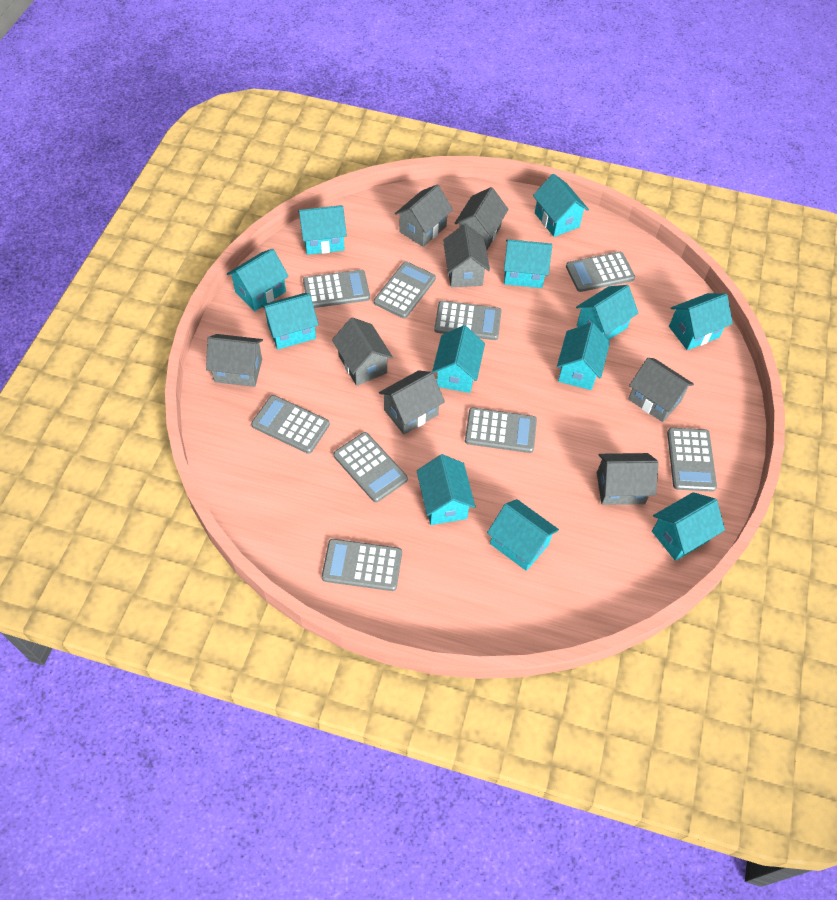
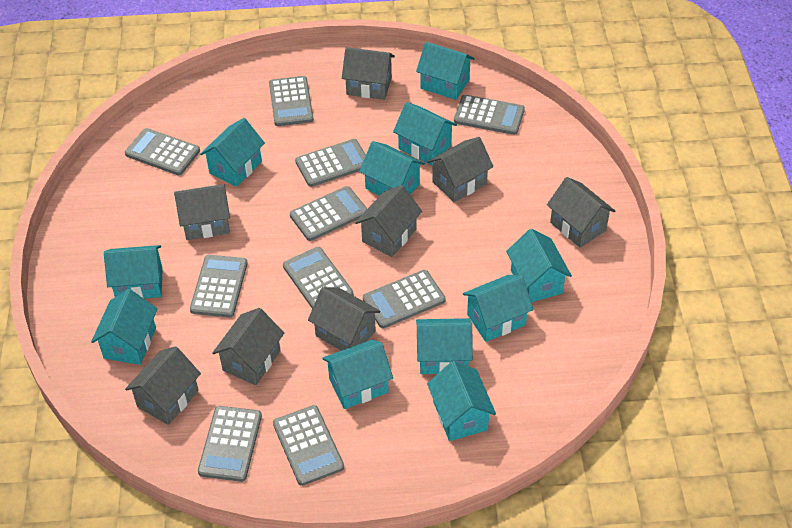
grey calculator: [251,395,330,454] [303,270,370,308] [322,539,402,591] [333,432,408,503] [374,262,436,318] [434,301,502,340] [465,408,537,453] [566,252,635,292] [667,428,717,492] = 9 -> [125,128,200,175] [190,255,248,317] [198,406,262,482] [269,76,314,126] [273,405,344,486] [283,247,353,309] [290,186,367,241] [295,139,366,187] [363,270,446,328] [454,95,525,135] = 10
turquoise house: [227,249,289,311] [261,293,318,349] [298,205,347,255] [417,454,475,525] [432,325,485,393] [487,499,559,571] [504,239,552,288] [533,174,589,237] [557,322,610,390] [576,285,638,340] [652,492,725,561] [669,293,733,350] = 12 -> [91,289,157,365] [104,245,163,299] [200,118,265,187] [322,339,393,409] [359,141,425,196] [393,102,457,165] [416,42,475,100] [416,318,473,374] [427,361,496,441] [463,275,534,342] [506,229,572,302] = 11

